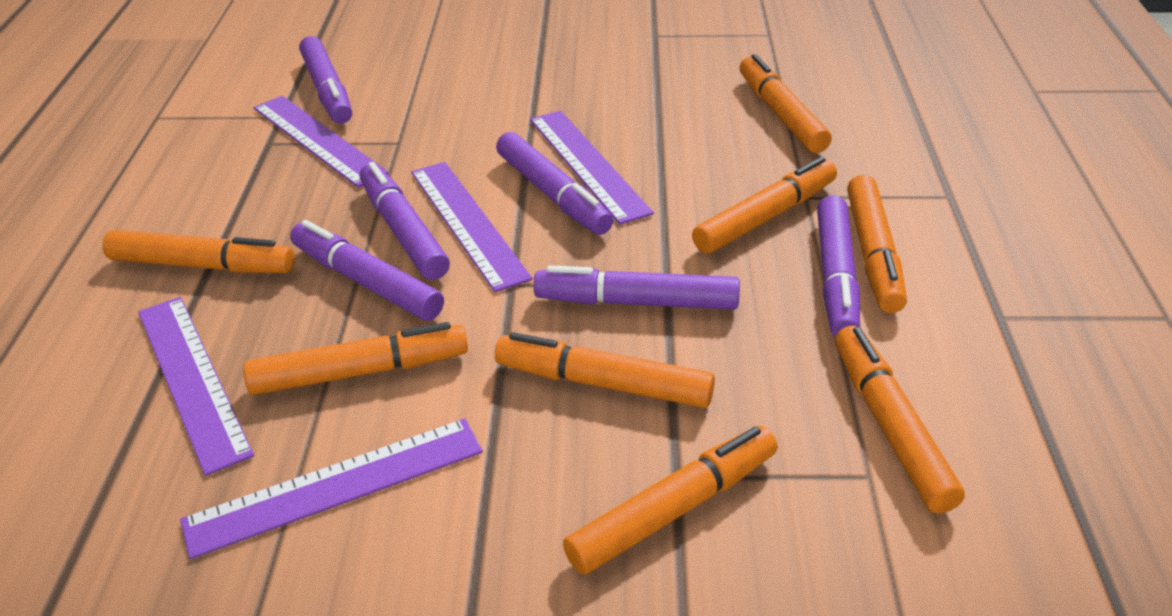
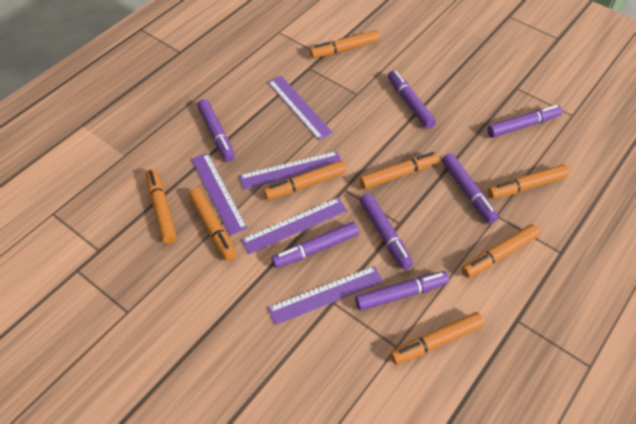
purple marker: [290,220,444,321] [299,36,352,124] [360,162,450,280] [496,132,613,235] [534,265,740,310] [817,195,860,337] = 6 -> [197,99,235,162] [271,222,359,268] [355,271,449,311] [360,193,413,270] [388,70,436,129] [442,153,498,224] [487,105,562,138] = 7

